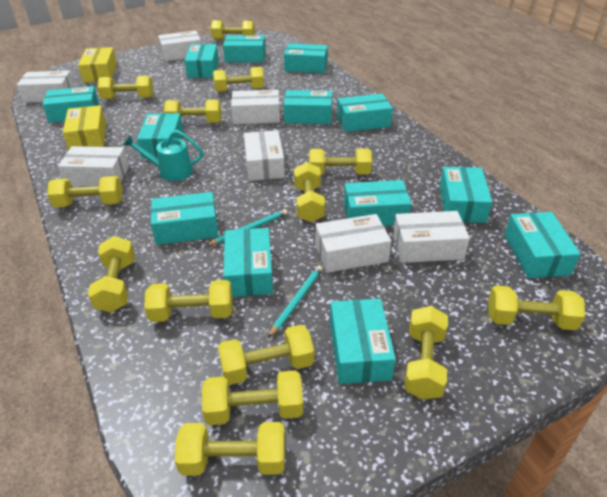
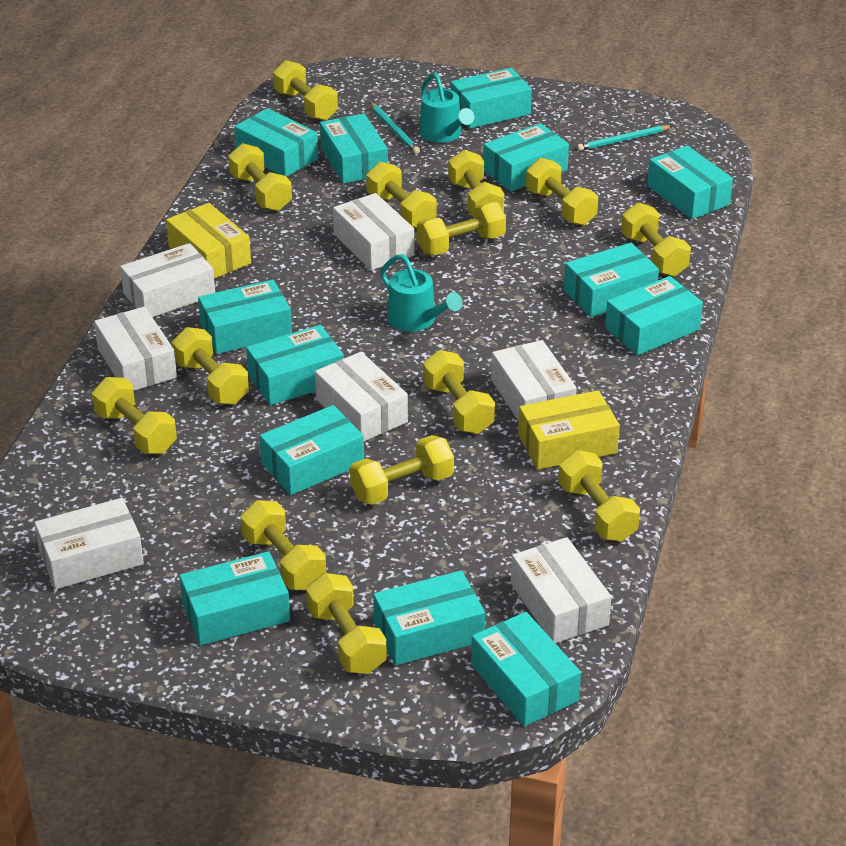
turquoise watering can: [123,130,204,181] = 1 -> [380,254,463,332] [419,73,474,143] = 2

